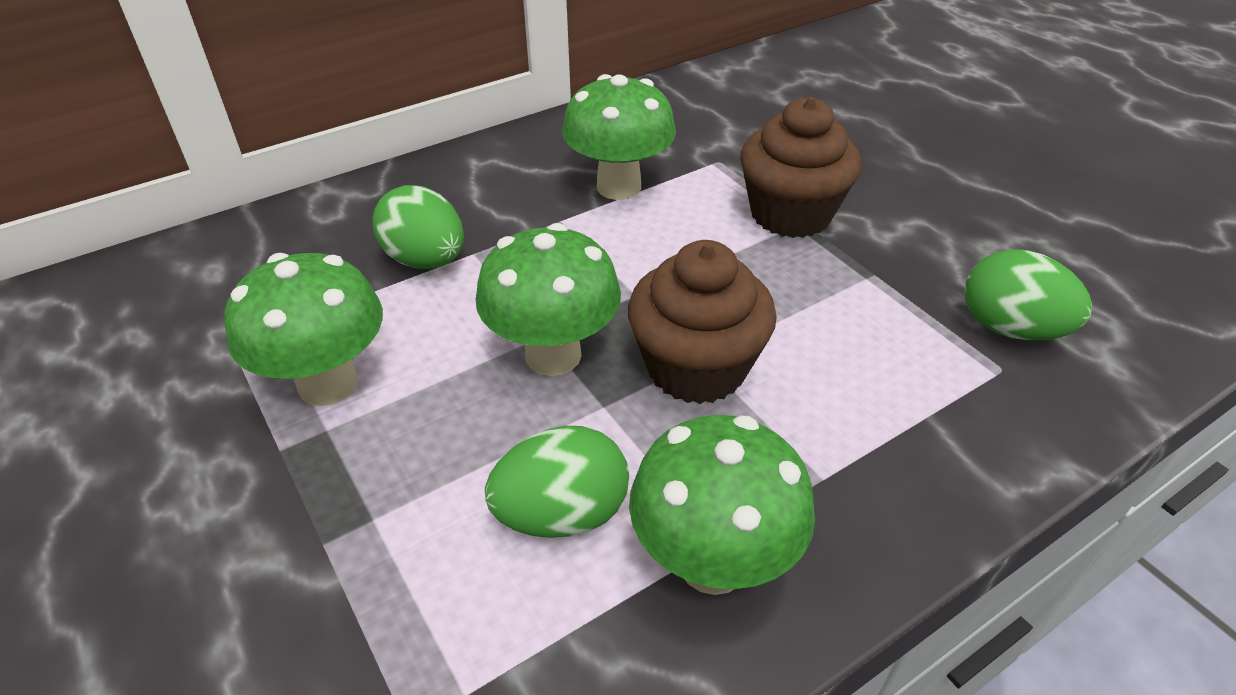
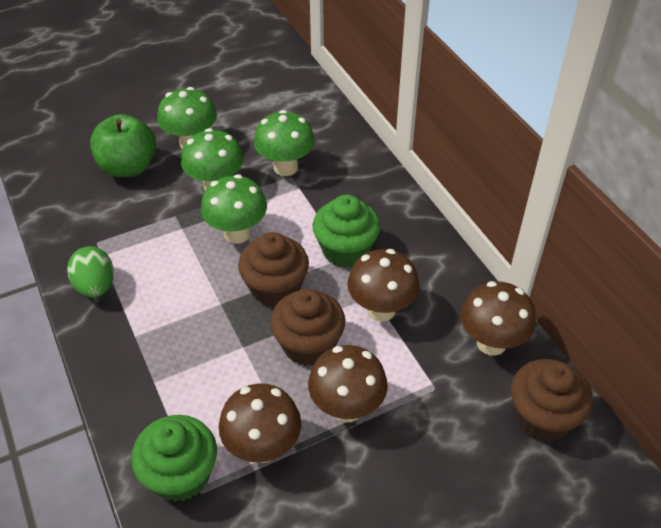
brown cupcake: [628,240,777,404] [740,97,861,238] = 2 -> [238,232,309,307] [270,289,345,366] [511,359,593,441] = 3
brown mushroom: none = 0 -> [219,384,301,463] [308,345,388,422] [347,249,419,322] [461,281,536,356] = 4
green apple: none = 0 -> [90,114,156,177] = 1
green cupcake: none = 0 -> [131,415,217,502] [313,195,380,268] = 2
green egg: [373,185,464,269] [485,426,629,538] [965,249,1092,340] = 3 -> [67,246,114,298] = 1

